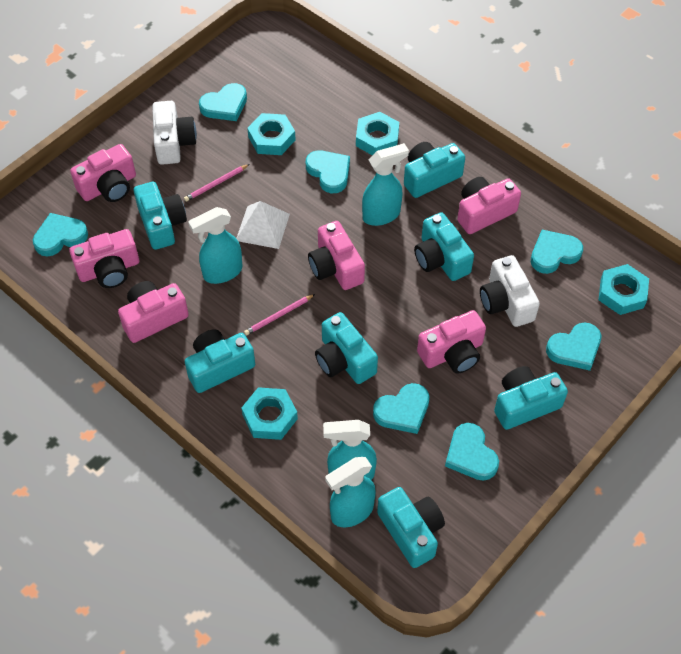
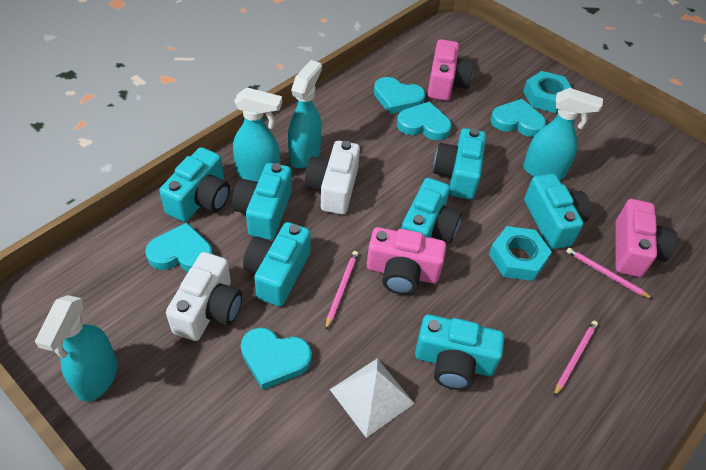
pink camera: [69,229,139,288] [70,144,136,202] [118,281,189,343] [308,221,365,290] [417,310,486,374] [457,177,521,234] = 6 -> [367,227,446,295] [427,39,474,101] [616,199,677,277] = 3
pink pencil: [184,164,249,202] [244,294,315,335] = 2 -> [325,251,358,330] [554,321,598,396] [566,248,653,299] = 3
turquoise heart: [33,213,88,256] [199,83,247,121] [306,150,350,193] [373,383,429,434] [445,423,499,481] [531,230,583,274] [546,323,601,371] = 7 -> [145,223,213,272] [241,328,312,390] [374,77,426,114] [397,101,452,140] [491,99,546,137] = 5
turquoise nut: [241,387,298,440] [247,113,296,155] [356,112,399,155] [598,264,649,315] = 4 -> [489,226,552,281] [523,71,572,113] = 2

